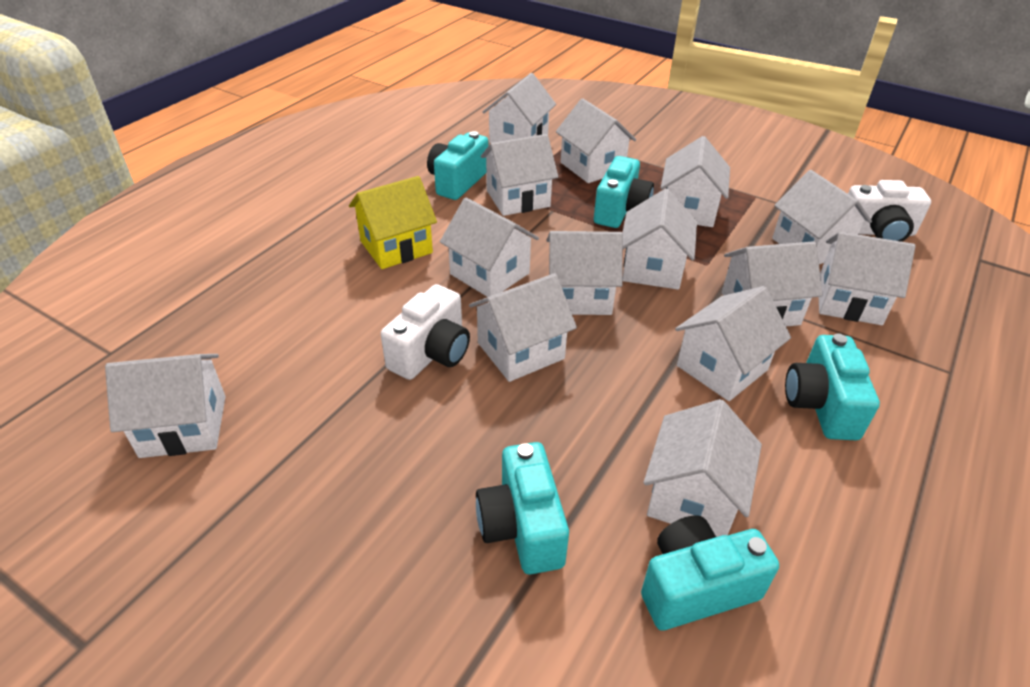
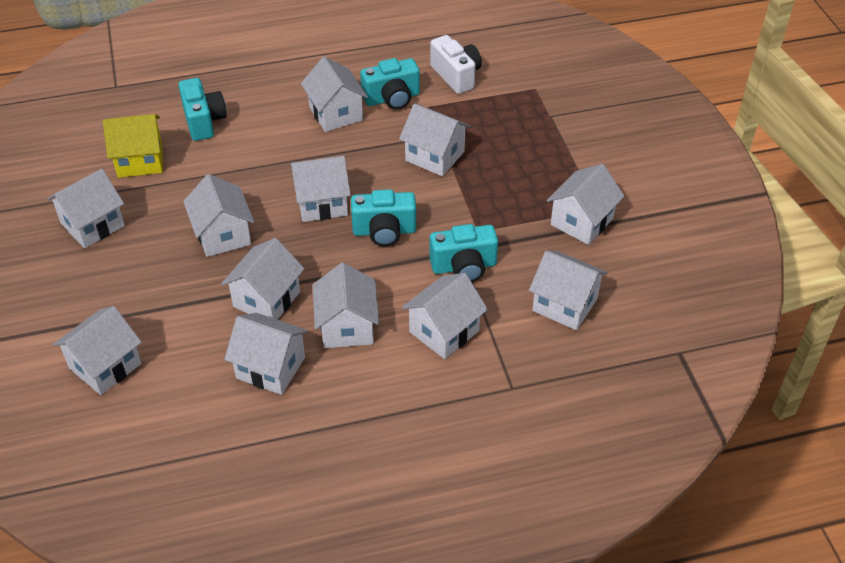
turquoise camera: [427,131,489,200] [476,442,569,575] [594,156,654,228] [641,515,779,630] [785,333,880,440] = 5 -> [178,78,227,141] [351,189,416,246] [360,58,420,110] [429,224,498,282] = 4
white camera: [381,284,470,380] [848,180,931,242] = 2 -> [430,35,482,94] = 1
white house: [105,354,226,458] [440,198,539,297] [469,273,577,382] [481,134,558,216] [482,73,556,143] [547,231,623,315] [556,98,636,183] [622,188,697,290] [643,399,762,537] [661,136,730,227] [675,286,791,401] [722,241,823,326] [772,170,872,264] [819,232,916,325] = 14 -> [47,169,125,248] [53,306,142,395] [183,174,254,257] [221,238,305,320] [224,313,309,395] [290,156,351,222] [301,57,368,132] [313,263,379,348] [399,104,471,176] [402,273,488,359] [529,250,608,330] [547,164,624,245] = 12

